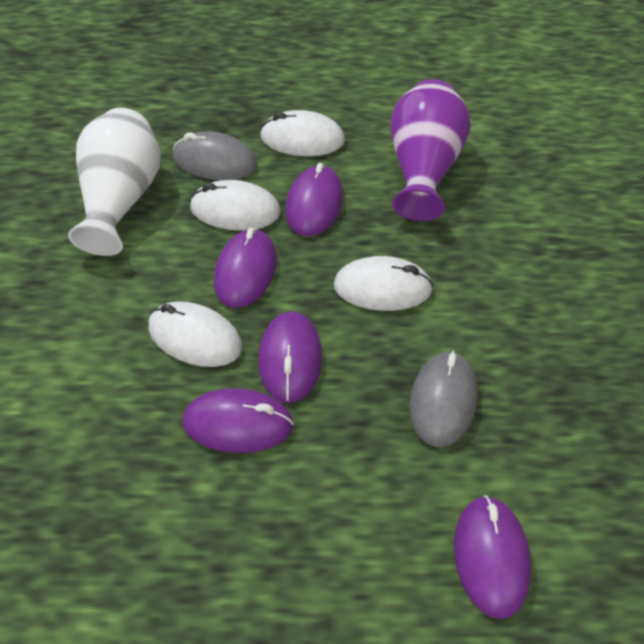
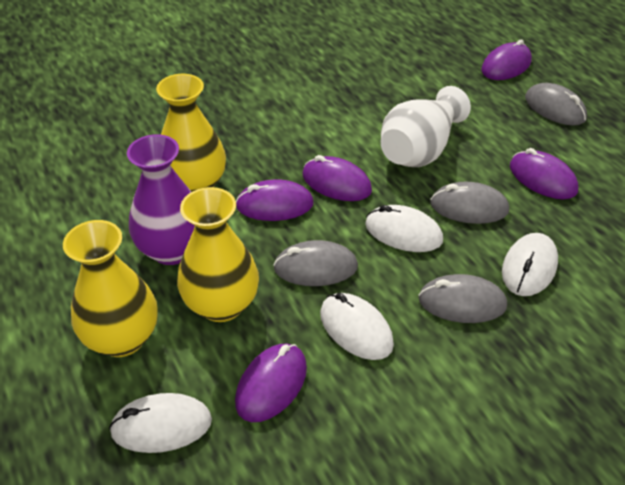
grey mouse: [173,132,257,180] [409,351,478,447] = 2 -> [273,240,358,286] [418,274,507,323] [430,182,509,224] [525,83,587,126] = 4
yellow vase: none = 0 -> [63,220,158,357] [156,74,226,192] [177,187,259,322] = 3

